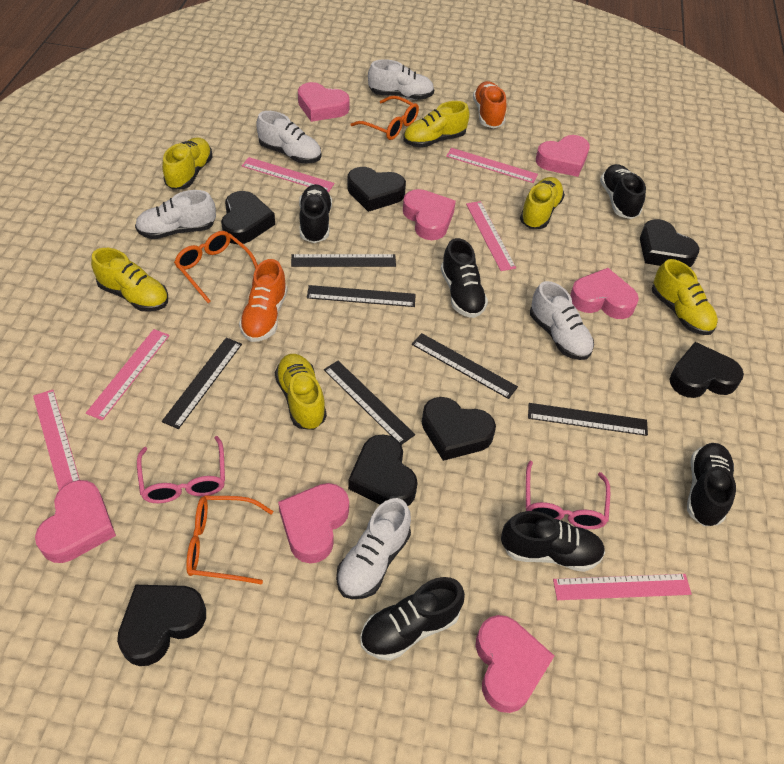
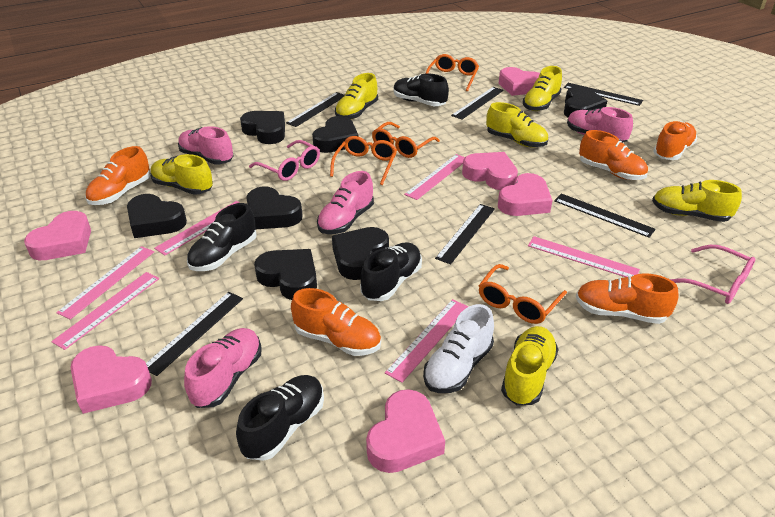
black shoe: [299,184,332,243] [360,577,465,661] [441,238,488,318] [501,511,605,572] [600,164,646,219] [687,443,736,526] = 6 -> [187,203,257,271] [236,375,324,461] [360,242,422,301] [393,73,449,106] = 4
orange glasses: [174,231,258,303] [186,496,273,584] [351,96,419,140] = 3 -> [330,136,397,185] [372,122,440,158] [426,54,479,91] [479,264,567,324] = 4
orange shoe: [239,259,287,342] [473,81,507,128] = 2 -> [85,146,150,205] [291,288,381,356] [576,273,679,324] [579,130,648,180] [653,121,697,160] = 5
pink heart: [35,480,116,563] [278,483,349,564] [298,82,350,122] [403,189,456,240] [475,615,554,713] [536,135,590,177] [570,268,639,319] = 7 -> [24,211,91,260] [70,345,152,414] [366,389,445,473] [462,152,518,190] [498,173,553,216] [499,67,540,96] = 6
pink shoe: none = 0 -> [178,126,234,165] [184,328,262,408] [317,171,374,234] [567,107,633,143] = 4
white shoe: [135,190,216,239] [256,111,321,163] [336,498,411,599] [368,59,434,100] [530,281,594,360] = 5 -> [423,304,494,393] = 1

